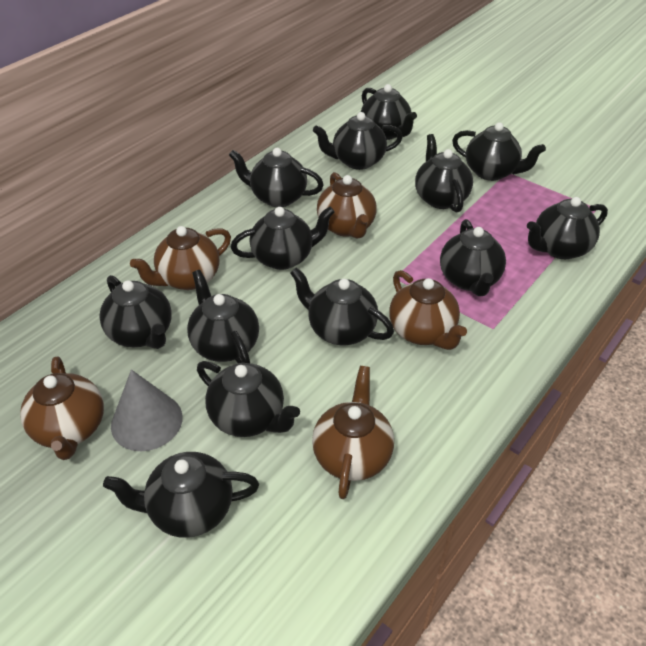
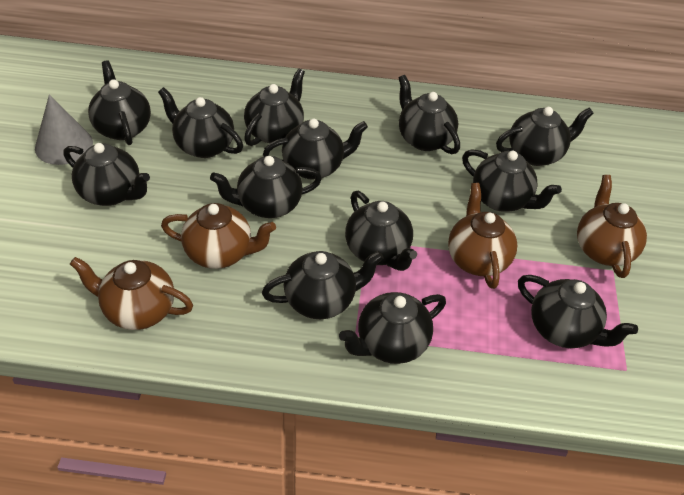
brown teapot: [20,356,104,460] [130,226,231,290] [312,366,394,499] [317,172,377,239] [389,270,467,350] = 5 -> [70,257,193,330] [161,203,276,269] [448,183,517,289] [577,175,647,278] = 4

